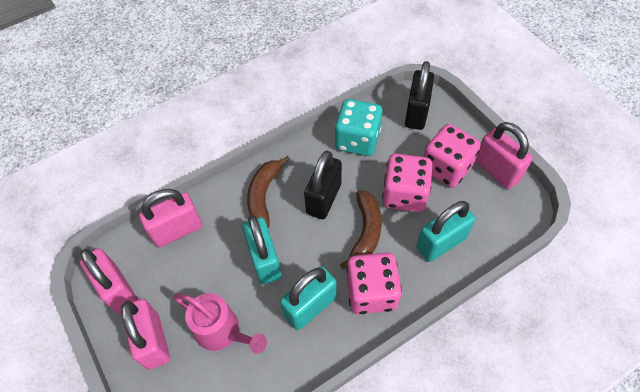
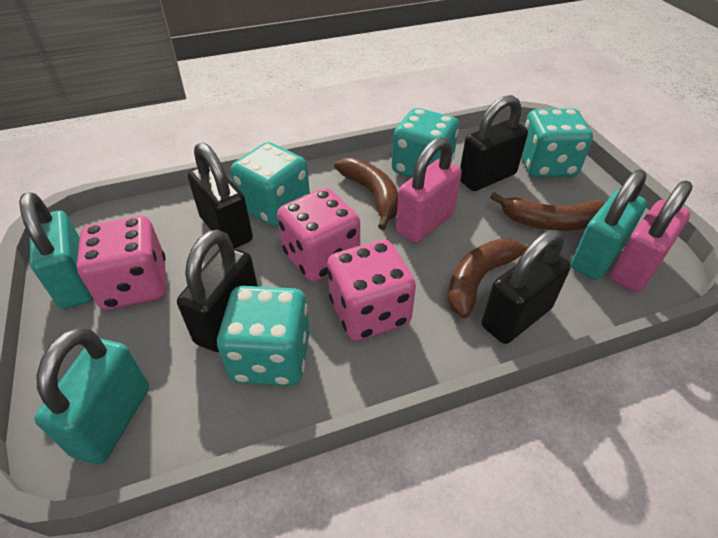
black padlock: [304,151,342,219] [405,61,434,130] = 2 -> [177,230,258,352] [188,142,253,249] [460,95,528,191] [482,230,571,344] = 4
brown banana: [247,156,290,228] [340,190,382,269] = 2 -> [334,157,398,230] [447,239,529,318] [490,192,606,231] = 3
pink padlock: [80,248,137,314] [121,299,170,370] [139,189,202,247] [475,122,533,189] = 4 -> [396,137,462,243] [610,181,693,292] = 2
pink watering can: [174,293,267,354] = 1 -> none = 0
turquoise dice: [335,99,383,156] = 1 -> [217,286,310,386] [230,142,310,227] [392,108,459,178] [522,108,593,178] = 4

